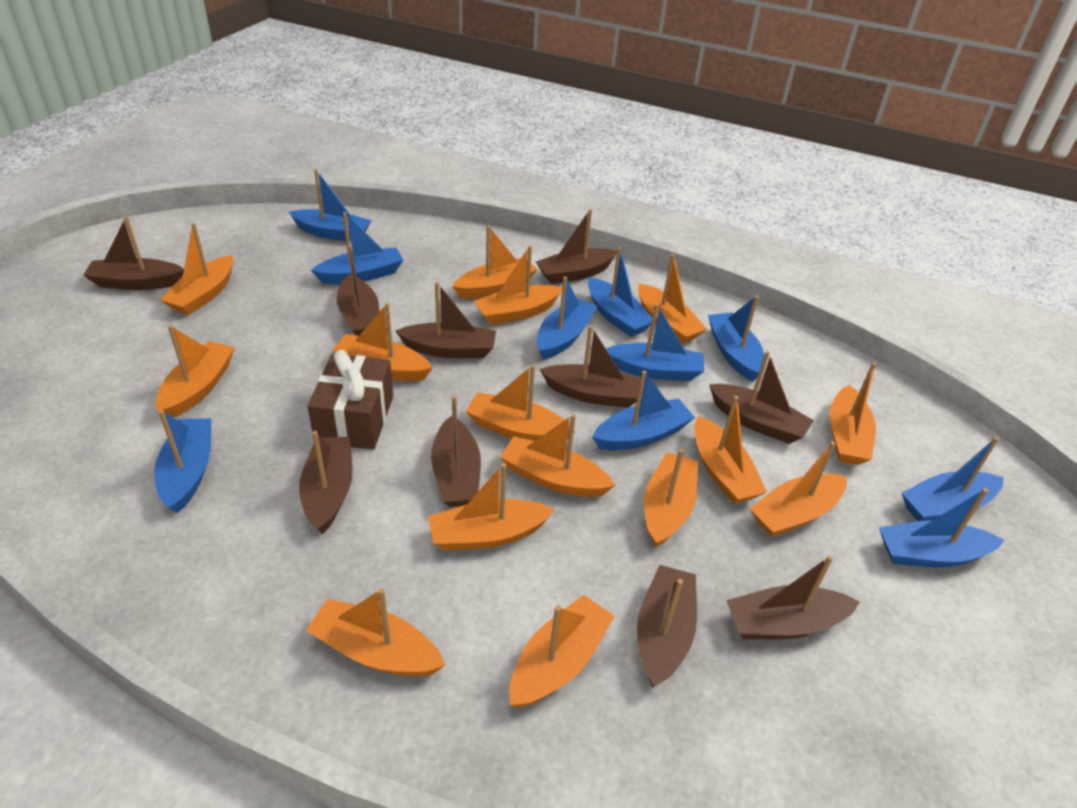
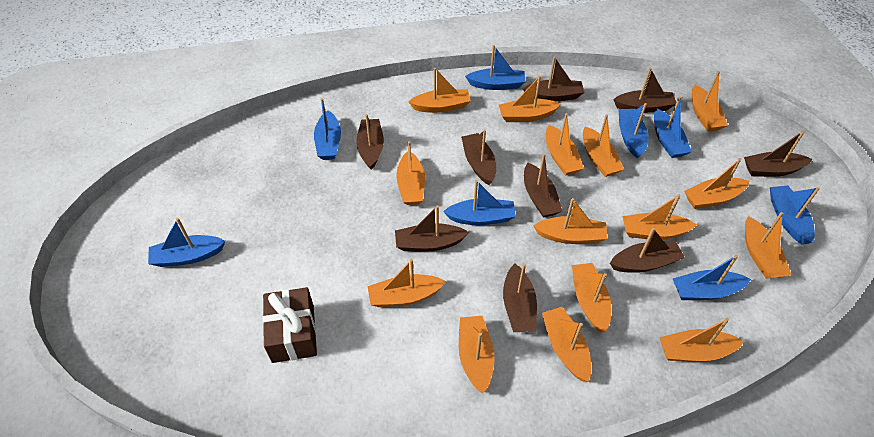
blue boat: [154,410,211,513] [289,169,372,242] [311,212,403,284] [537,277,597,360] [588,247,652,337] [592,371,695,450] [606,303,704,381] [708,295,764,382] [879,488,1004,568] [902,437,1004,521] = 10 -> [148,218,226,267] [314,98,341,160] [443,180,516,225] [465,45,526,90] [618,103,649,158] [654,96,692,158] [672,255,751,300] [770,186,820,245] = 8
brown boat: [83,216,184,290] [299,431,353,534] [337,245,379,336] [396,282,496,358] [431,396,481,507] [536,209,617,284] [540,325,641,408] [637,565,697,687] [709,351,814,444] [726,555,859,639] = 10 -> [356,114,384,170] [395,205,469,251] [461,130,496,185] [503,264,537,332] [523,57,585,101] [524,153,562,218] [610,228,685,273] [613,68,677,113] [744,131,813,177] = 9

